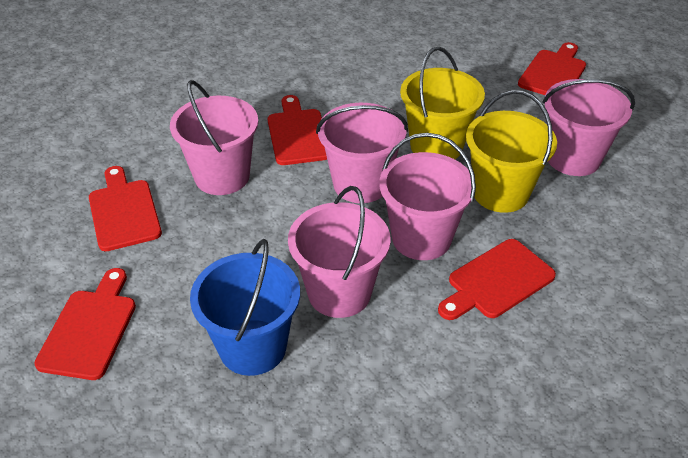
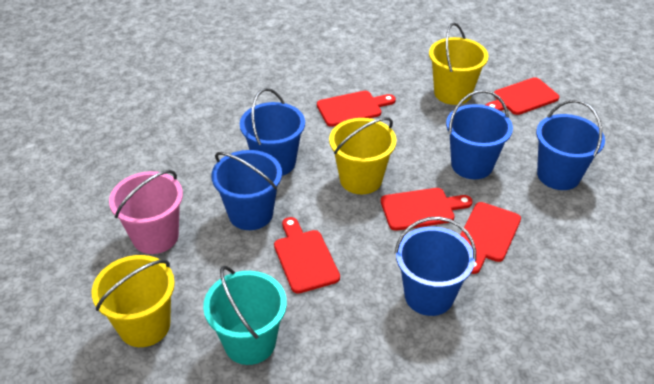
blue bucket: [190,239,300,376] = 1 -> [211,150,282,230] [240,88,305,176] [394,216,476,316] [446,90,513,179] [536,100,605,190] = 5
pink bucket: [170,80,258,195] [288,186,391,318] [316,103,408,203] [379,133,476,260] [542,79,635,176] = 5 -> [109,170,183,254] = 1
turquoise bucket: none = 0 -> [203,266,287,365] = 1
yellow bucket: [400,47,485,159] [466,90,557,213] = 2 -> [92,255,175,347] [329,117,396,194] [429,23,488,105] = 3

